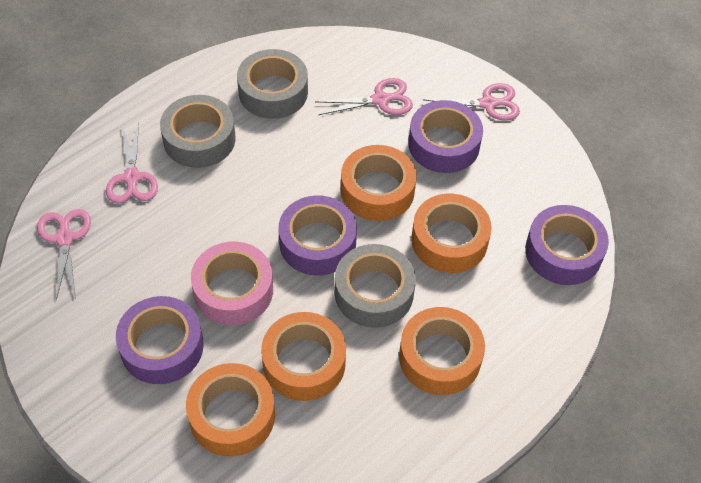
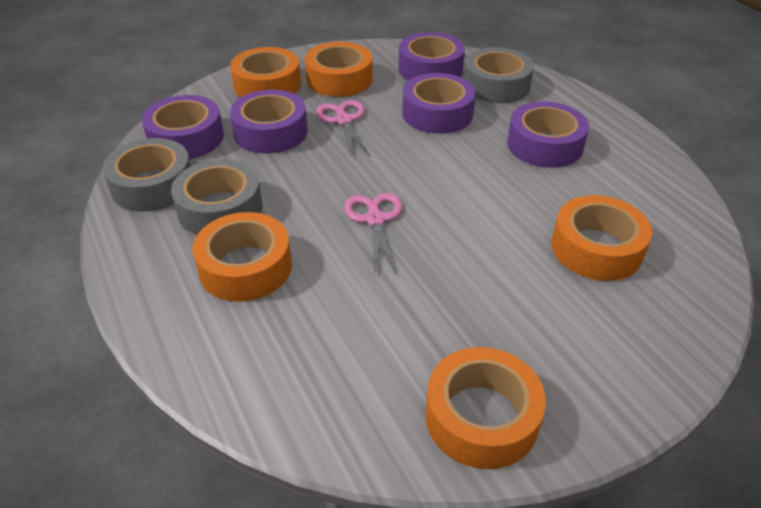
pink scissors: [37,209,91,300] [106,123,158,204] [315,78,413,115] [422,83,520,121] = 4 -> [316,100,370,156] [344,193,402,274] = 2
pink tape: [191,242,273,325] = 1 -> none = 0
purple tape: [116,296,204,384] [278,195,357,276] [408,100,483,173] [525,205,609,285] = 4 -> [142,95,224,159] [230,90,308,154] [399,32,465,80] [402,73,476,134] [507,101,589,168] = 5

